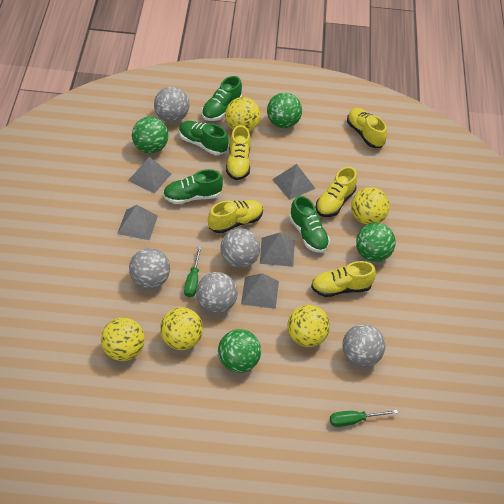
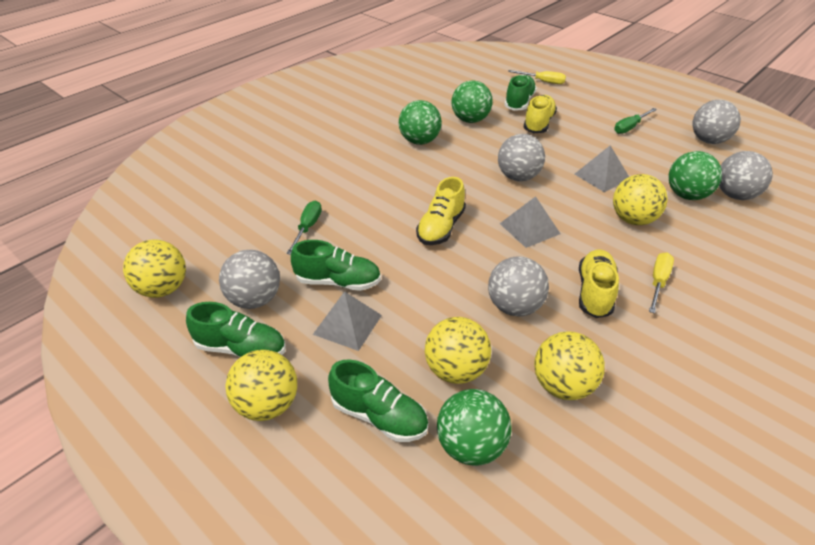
grey pyramid: [117,205,158,240] [128,157,171,194] [241,273,279,309] [260,233,295,267] [272,164,316,200] = 5 -> [313,291,382,351] [500,196,561,248] [575,145,629,192] = 3
yellow screwdriver: none = 0 -> [508,70,566,84] [649,253,674,313] = 2
yellow shoe: [208,200,263,234] [226,125,251,180] [311,261,376,297] [316,167,357,217] [347,108,387,148] = 5 -> [416,177,466,245] [523,95,557,133] [579,249,619,318] = 3

